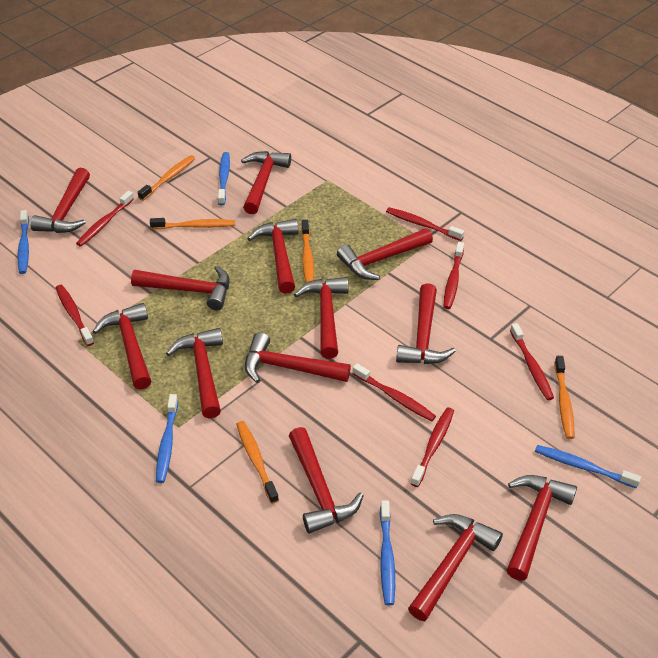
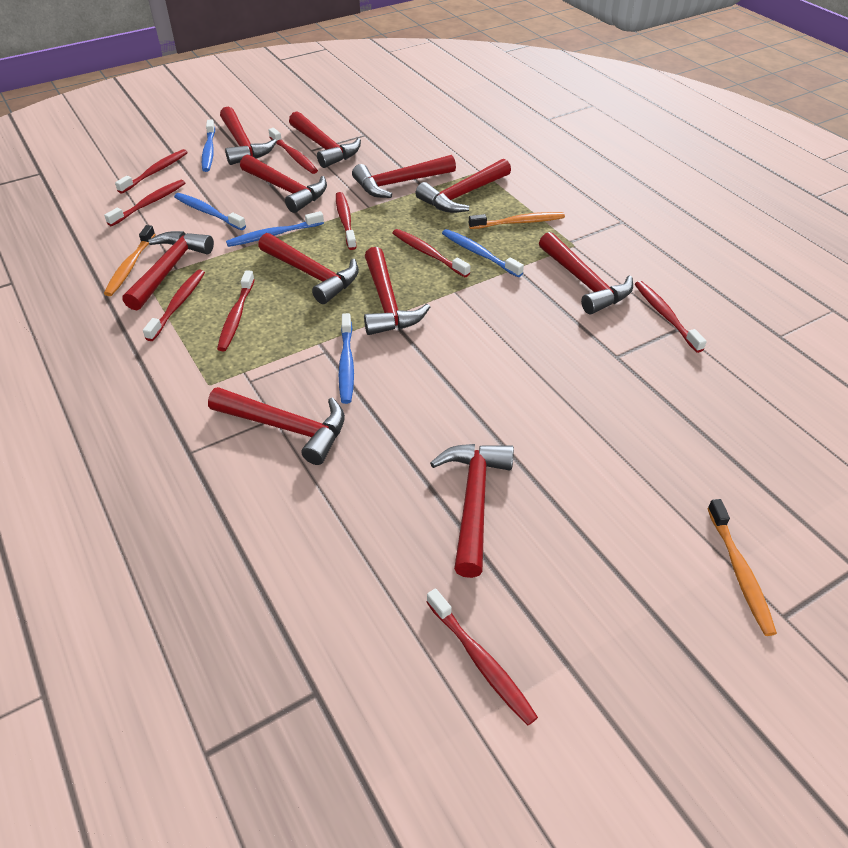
orange toothbrush: [138,155,195,201] [150,218,235,229] [236,421,279,504] [301,220,314,283] [555,356,574,439] = 5 -> [104,225,155,296] [469,212,565,229] [707,499,777,636] = 3
red hammer: [30,168,90,233] [92,303,151,390] [131,265,230,311] [166,328,223,419] [241,151,291,214] [245,332,351,383] [247,219,298,294] [289,427,364,534] [294,277,349,359] [337,228,433,280] [396,283,456,364] [408,514,503,621] [507,475,577,580] = 13 -> [123,231,214,310] [208,387,345,465] [220,106,277,165] [240,154,327,213] [258,233,359,304] [289,111,361,168] [352,155,456,198] [364,247,430,335] [416,159,511,213] [430,444,514,578] [539,232,633,314] = 11
red toothbrush: [56,285,94,346] [76,191,134,247] [353,364,436,422] [386,207,464,241] [411,407,454,487] [443,242,464,309] [510,323,554,400] = 7 -> [104,180,185,226] [115,149,188,194] [143,270,205,341] [217,270,255,351] [269,128,318,174] [336,192,357,250] [393,229,470,277] [427,588,538,725] [635,281,707,353] = 9

